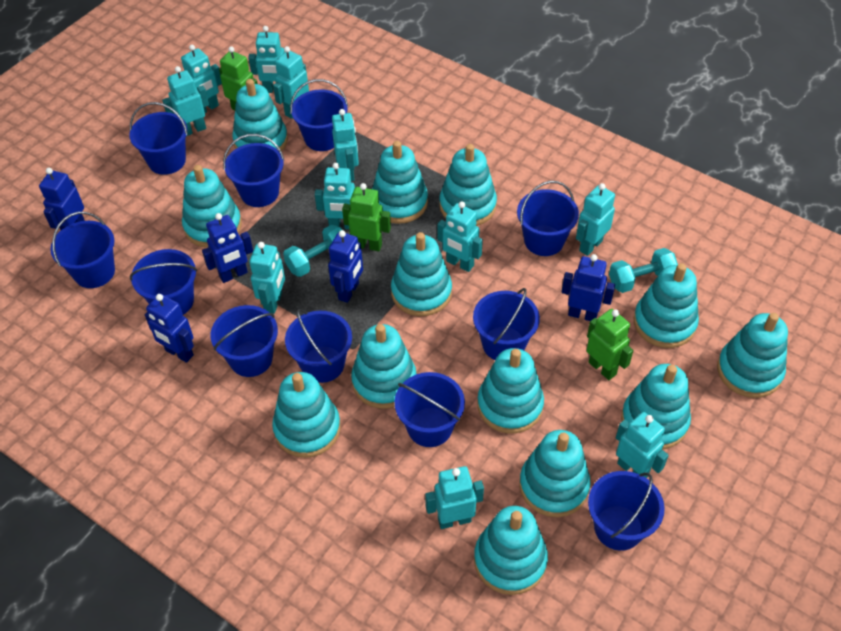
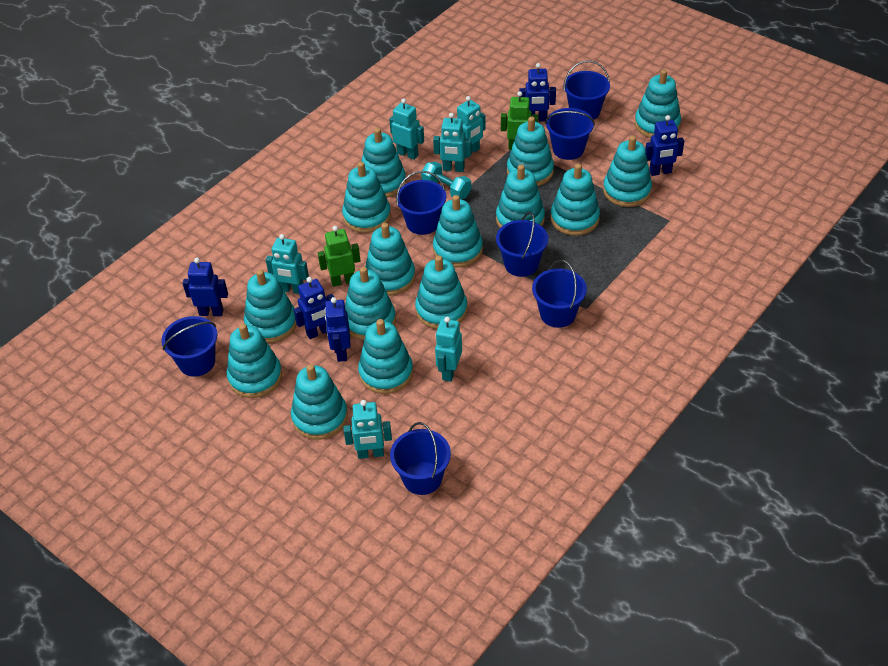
blue bucket: [51,212,115,288] [129,102,188,175] [129,249,197,315] [211,305,278,377] [223,134,284,207] [285,309,352,383] [290,79,348,151] [394,372,465,447] [473,288,540,360] [517,181,579,256] [588,471,665,551] = 11 -> [161,316,218,377] [390,422,451,495] [396,171,446,235] [496,212,548,277] [532,260,587,328] [545,108,595,160] [564,60,610,120] = 7
green robot: [219,46,258,111] [342,183,391,251] [586,309,633,380] = 3 -> [318,226,361,287] [501,91,538,150] = 2
turquoise dumbbell: [283,224,342,277] [609,248,678,293] = 2 -> [421,162,471,199] = 1
turquoise robot: [162,66,209,136] [181,45,222,113] [248,26,285,93] [249,242,285,314] [273,46,309,119] [315,163,355,229] [332,109,359,181] [425,466,484,529] [437,201,483,272] [576,183,615,256] [616,412,669,478] = 11 -> [266,234,309,294] [343,400,392,459] [389,98,424,160] [433,113,472,172] [435,317,462,382] [457,96,486,158] = 6
turquoise stacking toy: [182,165,242,248] [232,79,288,151] [272,372,341,458] [351,324,417,408] [372,141,428,224] [391,232,452,316] [439,144,497,226] [474,506,548,595] [477,348,544,433] [519,430,590,517] [621,364,691,449] [633,263,699,348] [717,313,788,398] = 13 -> [227,323,282,398] [244,269,297,343] [291,364,348,440] [342,162,391,233] [345,267,396,340] [358,319,413,394] [362,128,406,198] [365,223,415,296] [415,255,467,329] [433,195,483,268] [496,165,545,228] [507,117,554,186] [551,164,600,236] [603,136,652,207] [635,70,681,138] = 15

